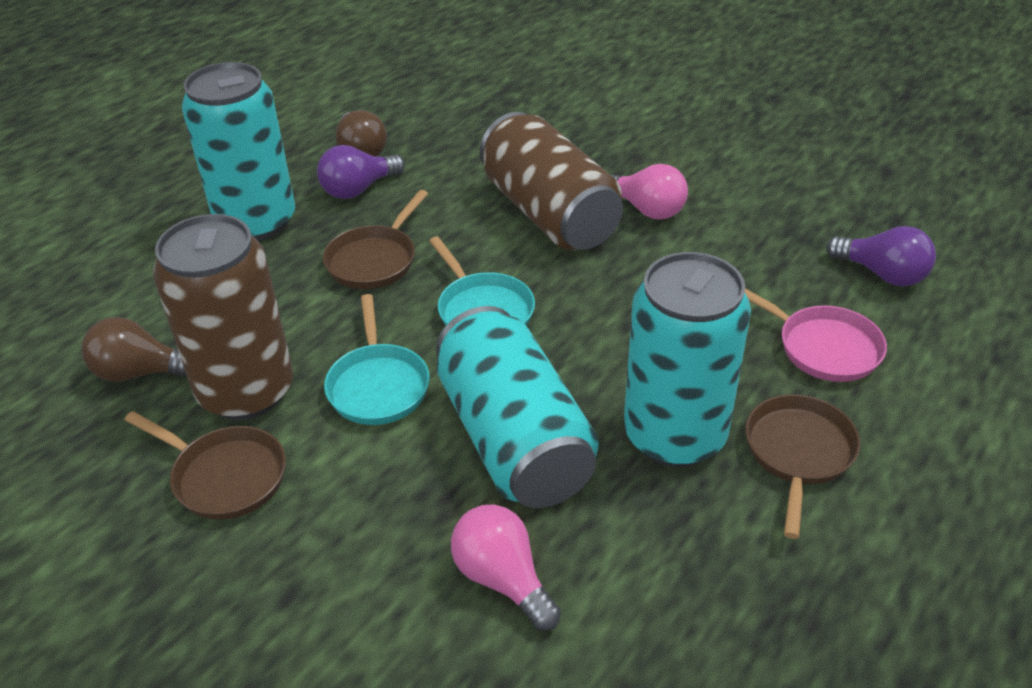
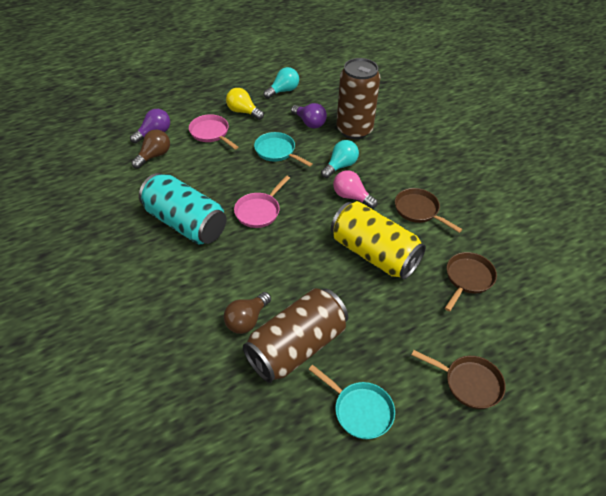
pink light bulb: [451,505,561,631] [611,164,688,220] = 2 -> [333,170,377,209] = 1
pink pan: [745,288,887,382] = 1 -> [189,114,238,149] [234,176,290,228] = 2
turquoise can: [182,62,295,241] [436,306,599,508] [624,252,751,467] = 3 -> [139,173,227,244] = 1
turquoise light bulb: none = 0 -> [263,67,299,99] [321,140,359,178] = 2
yellow can: none = 0 -> [331,201,426,279] = 1
yellow light bulb: none = 0 -> [226,88,264,120] = 1

